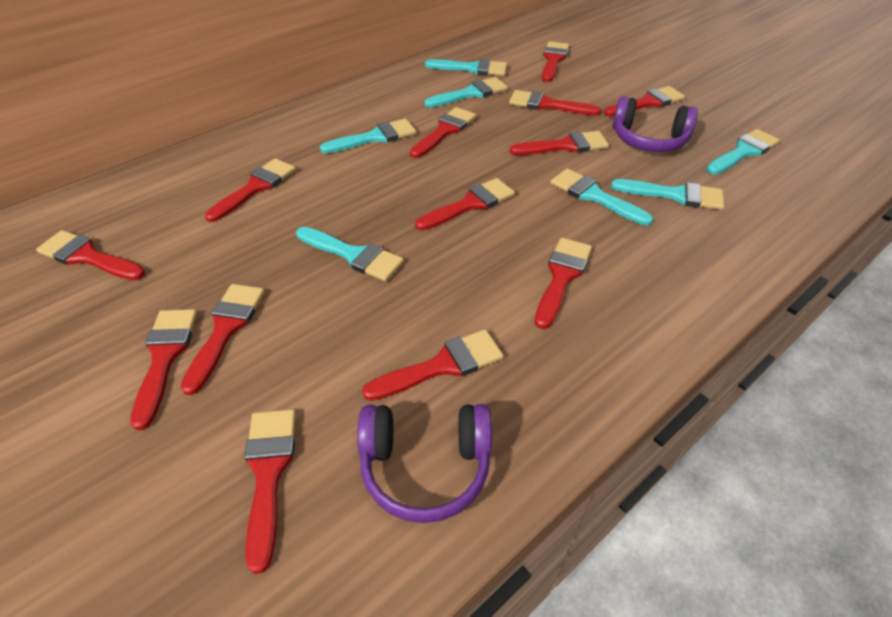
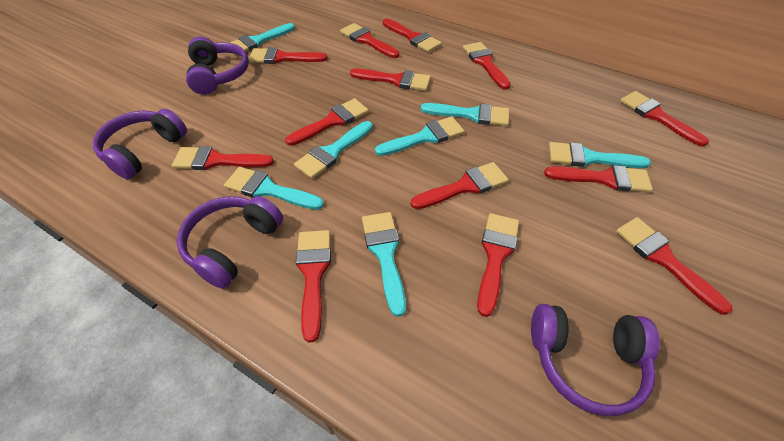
purple headphones: [357,404,492,523] [613,96,698,152] = 2 -> [93,109,187,179] [177,196,283,289] [186,37,249,95] [531,304,660,416] = 4

